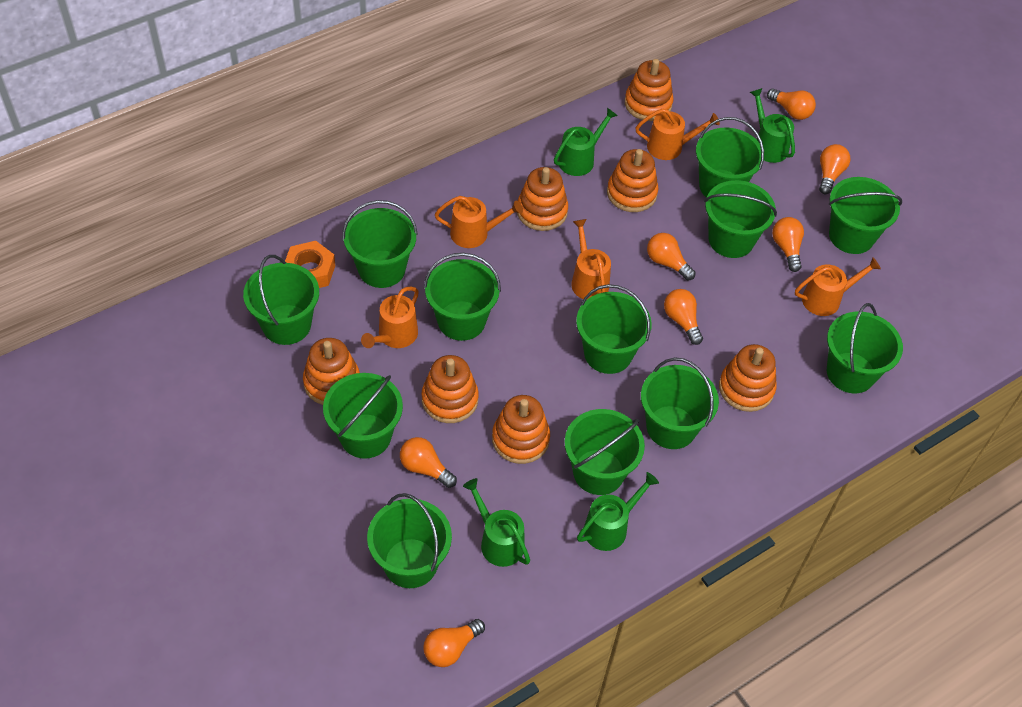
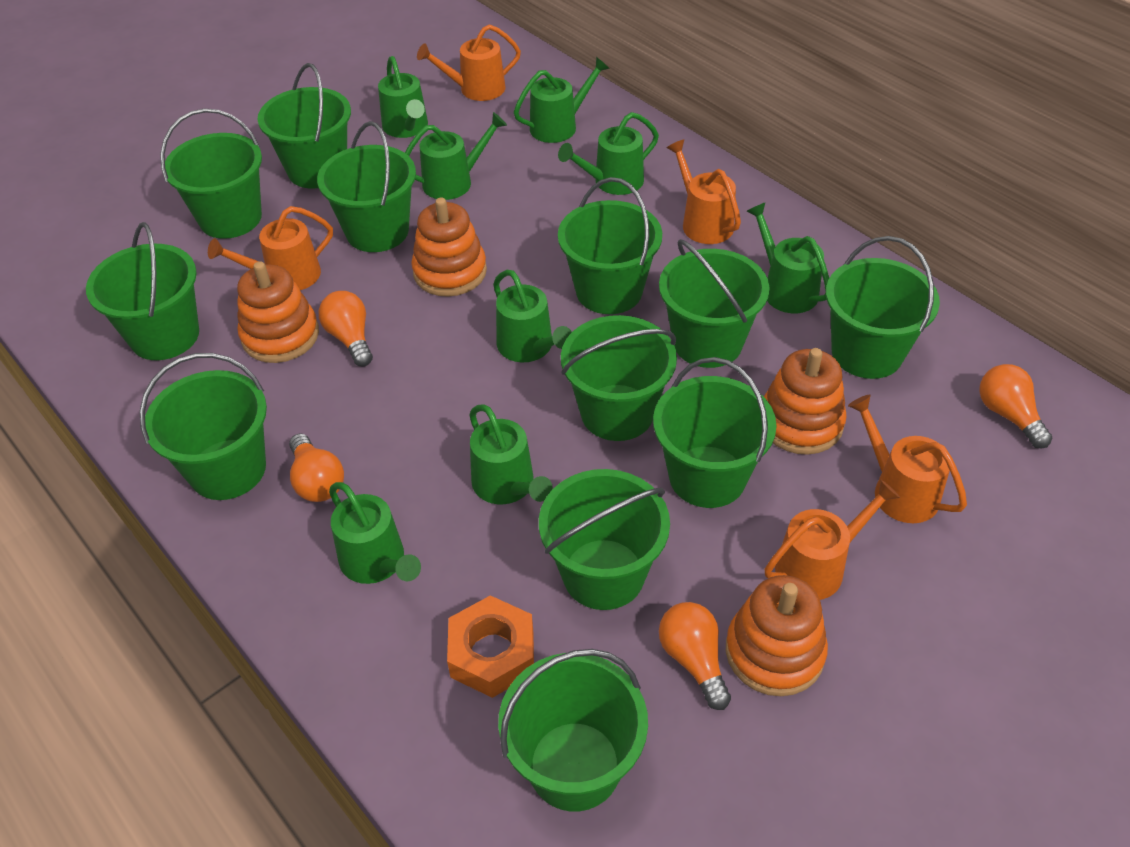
green watering can: [463,478,530,567] [554,108,618,176] [577,472,659,551] [750,88,795,163] = 4 -> [329,482,421,584] [378,56,428,138] [405,112,507,200] [469,404,553,504] [493,270,572,362] [514,57,610,143] [558,112,659,195] [747,203,829,313] = 8
orange light bulb: [400,437,457,488] [423,619,485,667] [647,233,696,281] [664,289,703,345] [767,89,816,120] [772,217,804,272] [819,144,851,194] = 7 -> [289,433,344,502] [319,291,373,366] [659,602,731,710] [979,364,1052,448] = 4
orange stacking toy: [303,338,360,405] [421,355,479,423] [492,395,550,464] [517,167,568,231] [607,149,658,212] [625,59,674,121] [719,344,777,412] = 7 -> [237,261,319,363] [411,198,487,297] [726,575,828,696] [764,348,847,455] = 4

